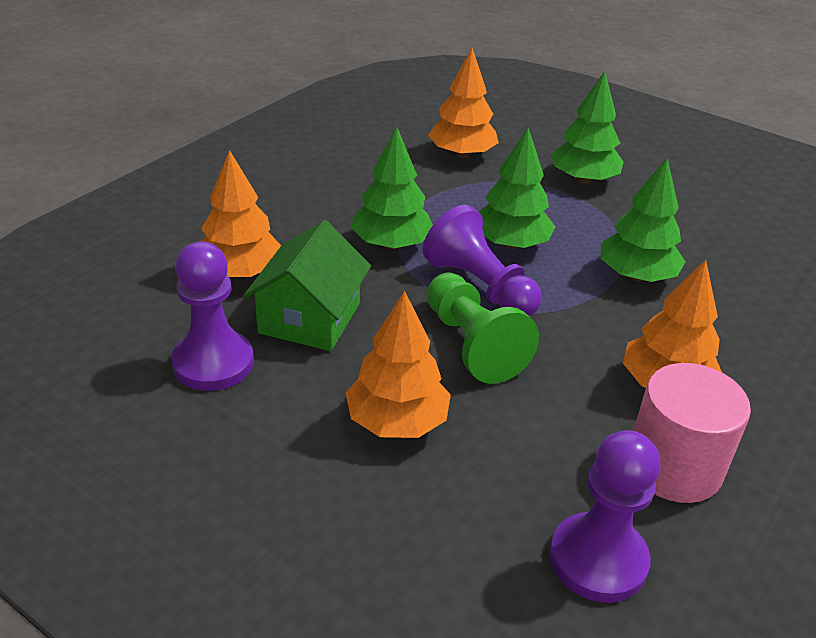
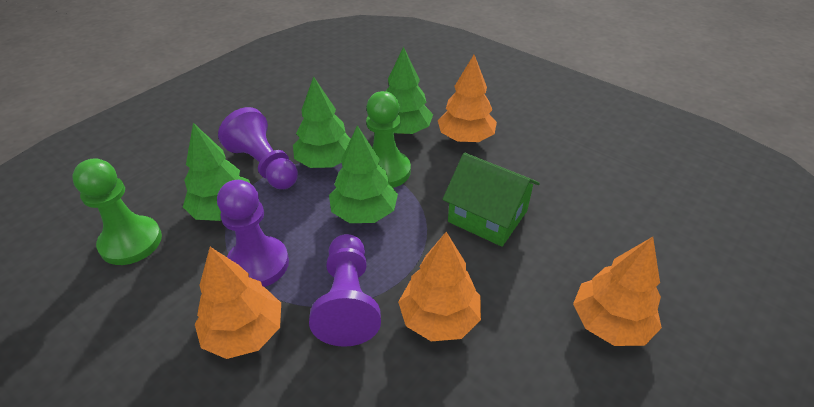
green pawn: [427,273,539,384] = 1 -> [72,158,162,265] [366,91,411,188] = 2
pink cylinder: [633,363,751,503] = 1 -> none = 0

